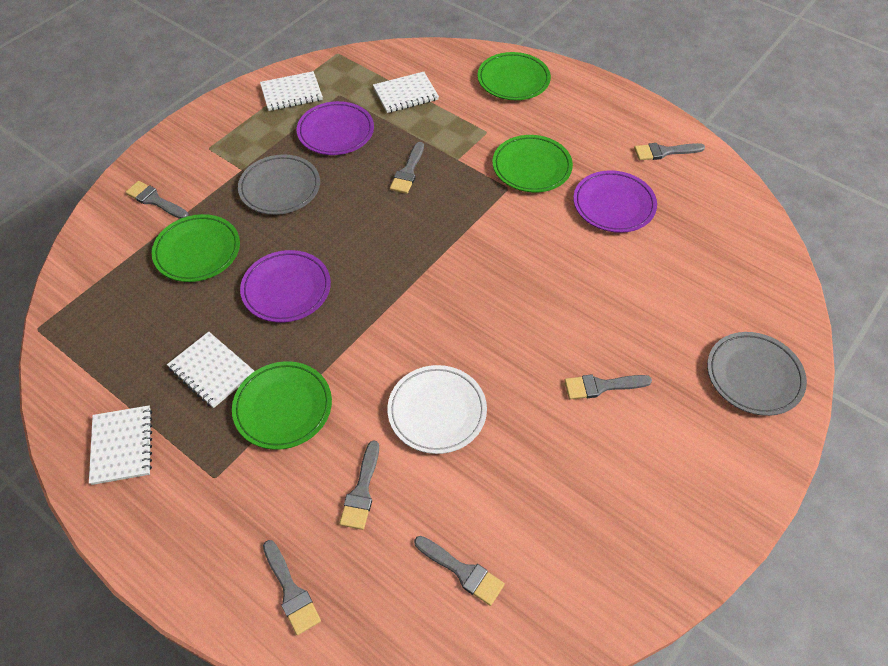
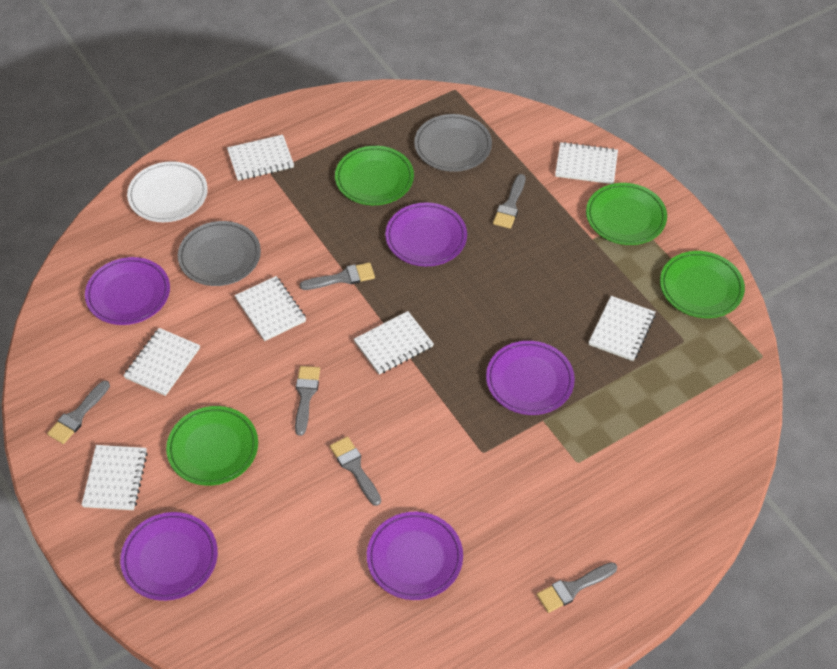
grey brush: [125,181,189,219] [263,540,321,635] [339,440,379,530] [390,142,424,194] [414,536,505,606] [564,374,652,399] [634,143,705,160] = 7 -> [47,380,110,444] [295,366,320,436] [300,263,375,290] [330,436,381,506] [493,174,526,229] [537,562,617,613] = 6
purple plate: [240,250,331,323] [297,101,374,155] [573,170,657,233] = 3 -> [85,257,170,325] [120,512,218,601] [367,512,463,600] [385,203,467,266] [486,341,575,415] = 5
white notebook: [89,406,152,485] [167,332,254,408] [260,71,323,111] [373,72,439,113] = 4 -> [82,445,148,510] [123,328,200,396] [227,135,294,181] [235,276,306,341] [354,311,434,375] [555,142,618,184] [588,296,656,361] = 7

